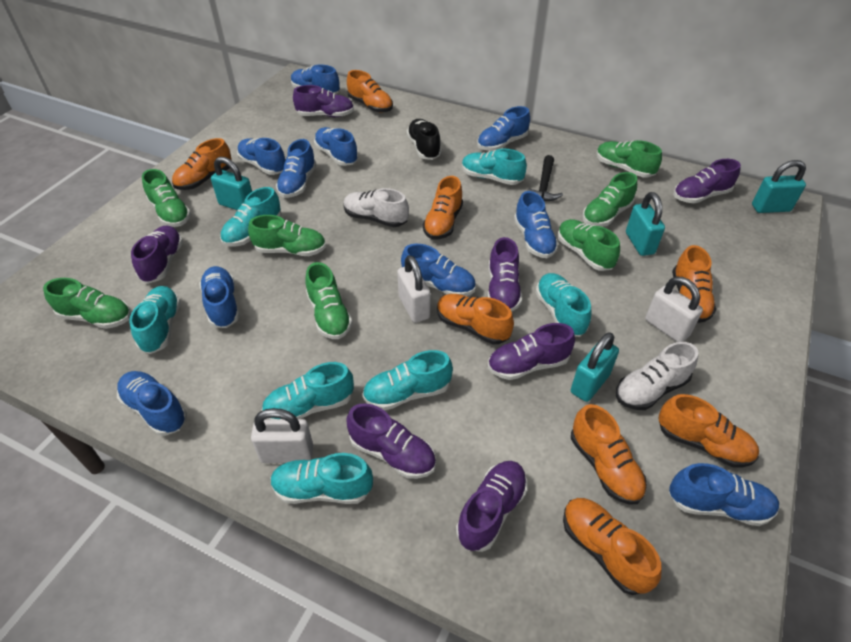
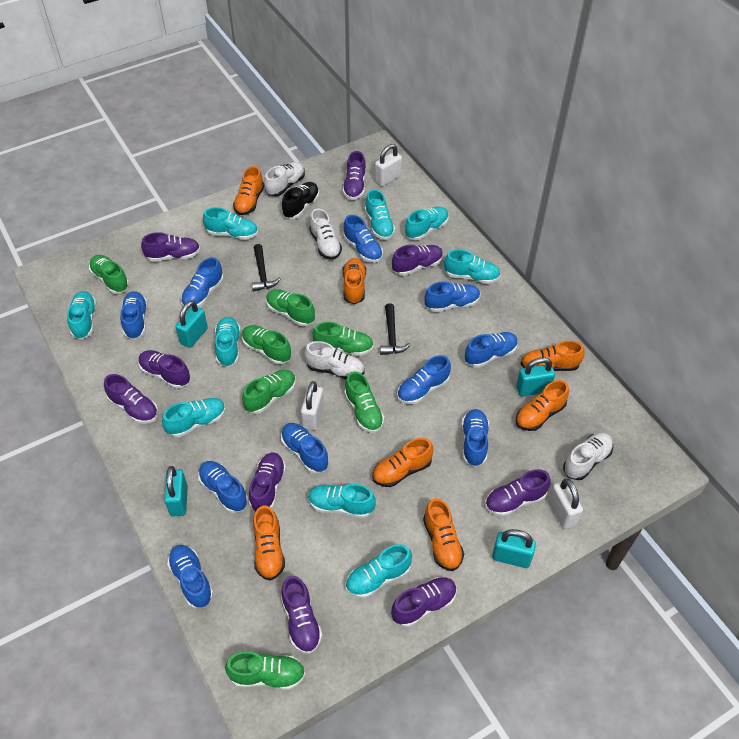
black hammer: [528,155,563,201] = 1 -> [252,244,281,292] [380,303,411,355] = 2
orange shoe: [172,138,231,190] [347,70,393,112] [423,176,463,239] [437,294,514,344] [563,498,662,595] [571,404,647,505] [658,394,759,468] [672,245,716,323] = 8 -> [233,166,264,215] [253,505,285,580] [342,258,366,304] [372,438,433,487] [423,498,464,571] [516,380,569,431] [521,341,584,371] = 7
purple shoe: [131,225,183,284] [293,85,354,117] [346,403,436,479] [456,461,528,552] [488,237,522,312] [488,323,575,380] [673,159,741,203] = 7 -> [104,374,158,424] [139,350,190,389] [141,232,200,262] [249,452,286,511] [281,575,322,654] [342,151,366,200] [391,577,457,627] [392,245,443,276] [485,469,551,517] = 9
turquoise shoe: [129,286,181,354] [220,187,282,246] [261,362,354,420] [270,453,373,504] [362,350,453,410] [462,148,527,185] [535,273,592,337] = 7 -> [67,291,96,339] [162,398,226,437] [203,207,258,240] [215,317,241,367] [308,484,376,518] [345,544,412,598] [365,189,395,240] [405,207,449,240] [444,249,501,284] = 9
white shoe: [343,188,409,227] [616,342,698,410] = 2 -> [264,162,305,196] [304,341,365,379] [309,208,342,260] [563,433,613,480] = 4

